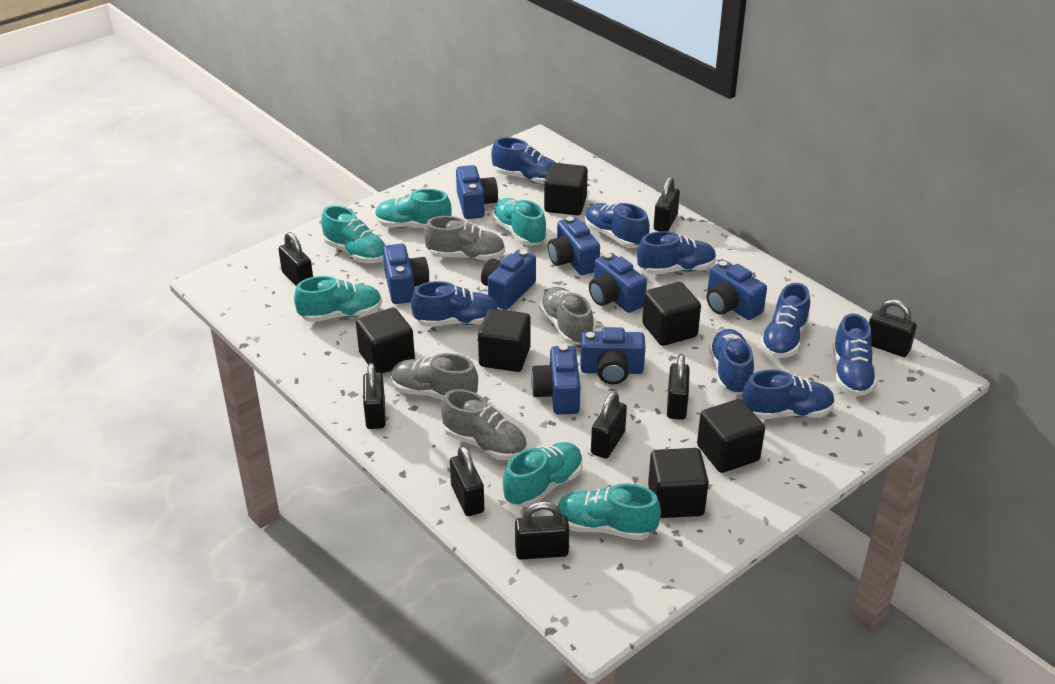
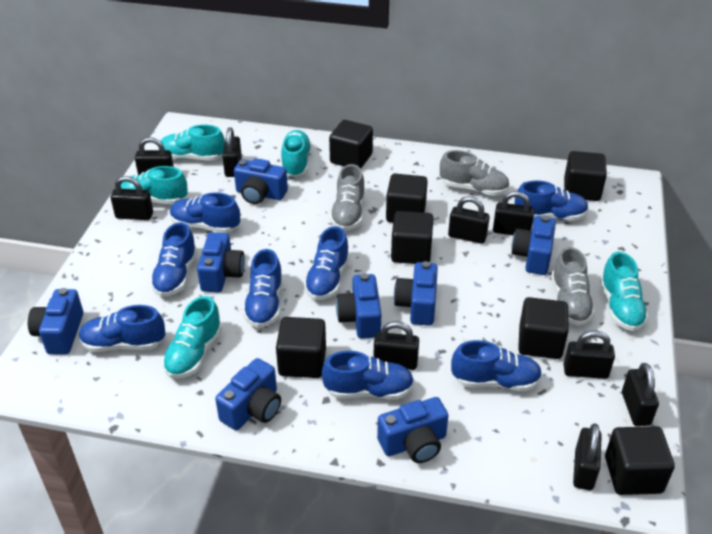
black cube: [356,307,415,374] [478,308,531,372] [544,163,588,215] [642,282,701,346] [648,448,709,518] [697,399,765,473] = 6 -> [276,317,326,378] [329,120,373,168] [386,174,428,223] [391,211,433,264] [518,297,568,359] [564,151,607,201] [605,426,675,495] = 7
black padlock: [278,232,313,286] [363,363,386,429] [450,446,484,516] [515,501,569,560] [591,391,627,459] [654,177,680,231] [667,354,690,420] [869,299,917,357] = 8 -> [111,176,153,220] [135,137,174,175] [222,128,242,177] [374,321,419,370] [448,196,490,244] [493,191,534,235] [564,330,615,379] [573,423,602,490] [622,363,659,426] = 9
grey shoe: [391,353,478,400] [424,216,505,261] [441,389,527,460] [539,287,594,344] = 4 -> [330,164,365,231] [440,150,510,196] [551,247,595,326] = 3
turquoise shoe: [294,276,382,322] [321,205,386,263] [375,189,452,228] [492,198,546,245] [503,442,583,507] [557,483,661,540] = 6 -> [121,166,188,204] [160,125,225,160] [163,296,222,379] [281,130,311,177] [600,252,649,331] = 5

